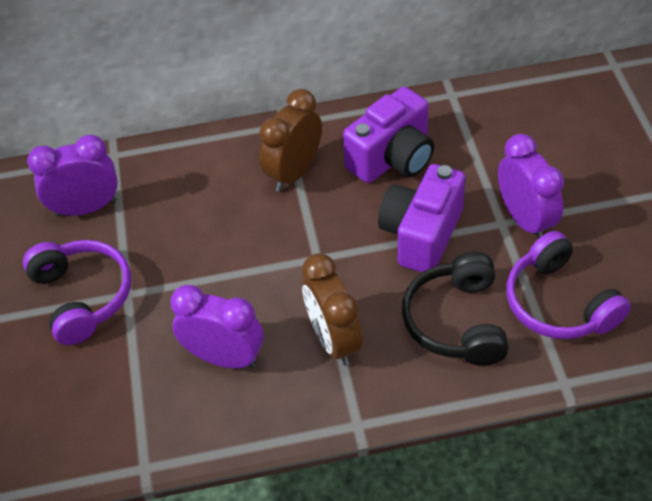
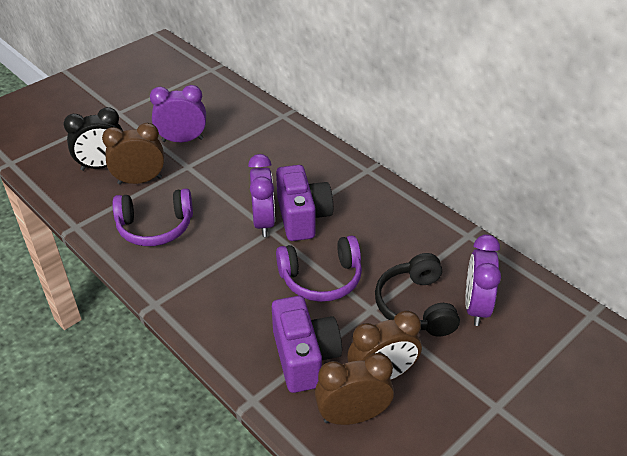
black clock: none = 0 -> [63,107,123,171] = 1
brown clock: [259,89,322,192] [302,253,363,366] = 2 -> [102,123,164,185] [315,353,394,425] [347,310,422,380] = 3

